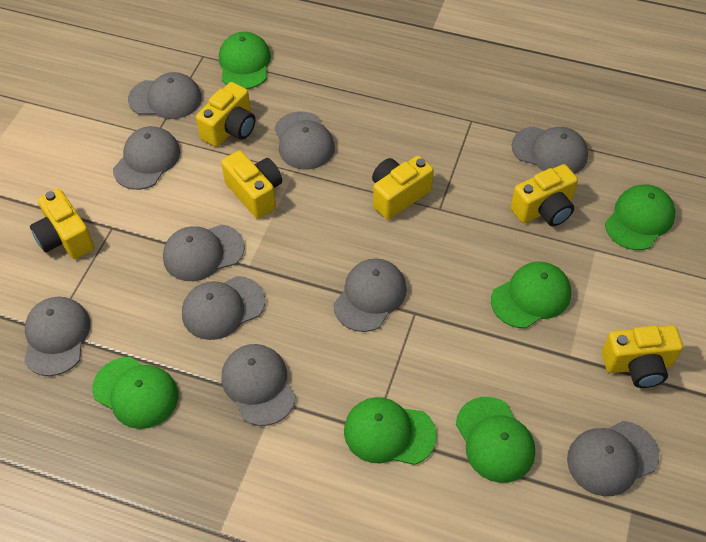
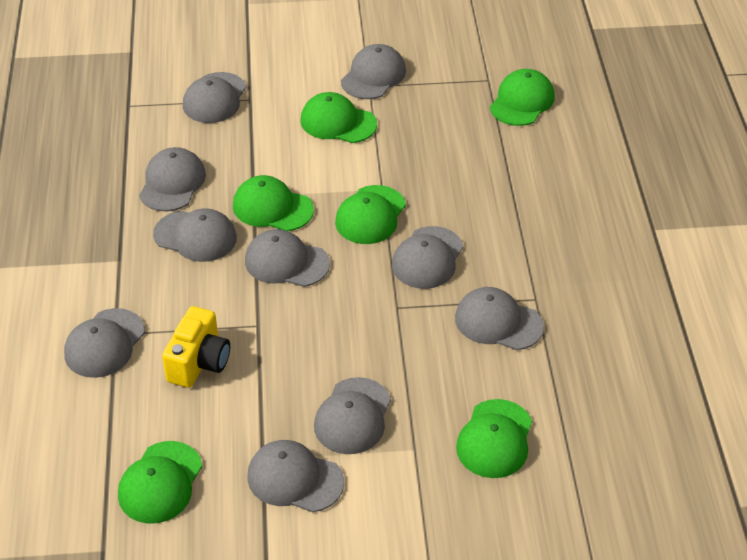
yellow camera: [30,189,94,259] [196,82,256,147] [221,151,282,219] [372,156,434,220] [511,164,578,226] [602,325,683,388] = 6 -> [162,306,230,388] = 1

